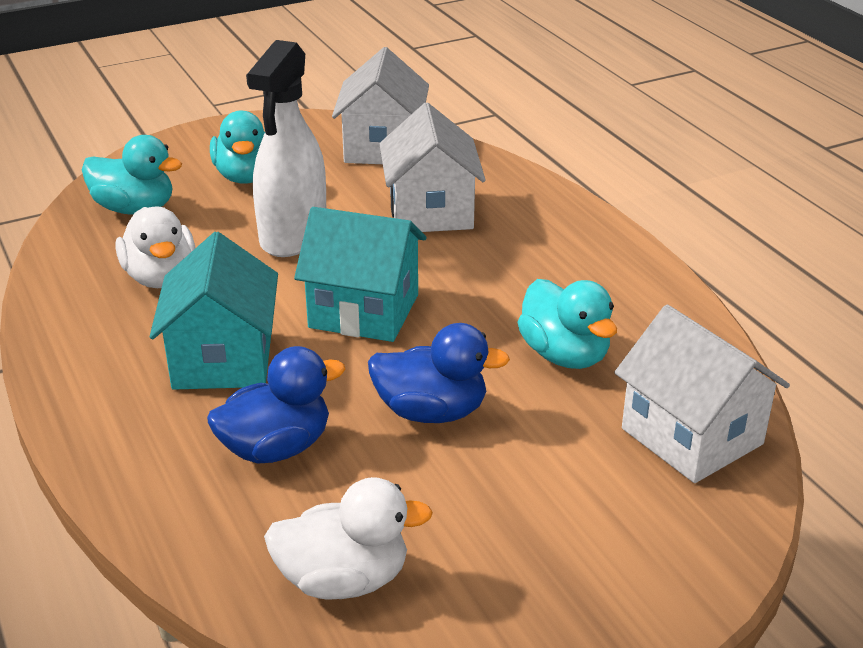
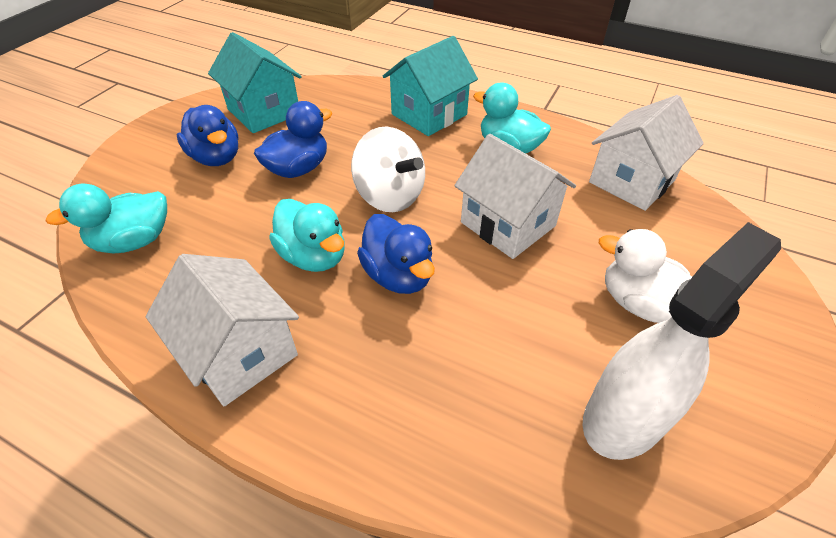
blue duck: [207,346,345,464] [368,323,510,423] = 2 -> [176,105,239,166] [254,101,332,178] [357,214,435,294] = 3
white duck: [116,207,195,288] [264,477,433,599] = 2 -> [599,229,692,323] = 1
white spinning top: none = 0 -> [351,126,425,212] = 1

